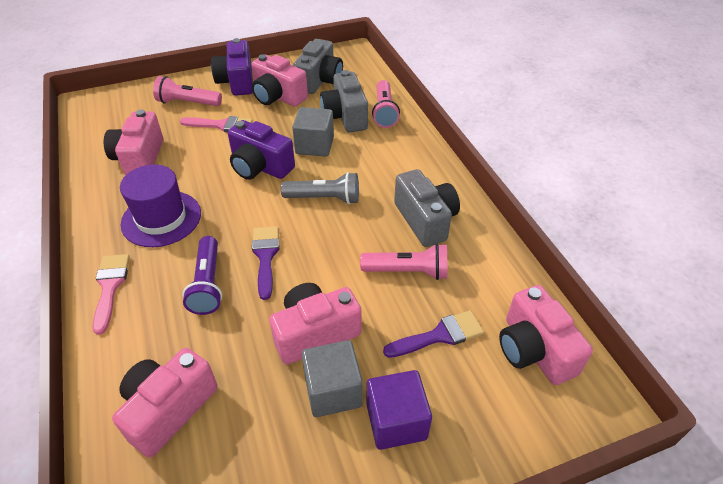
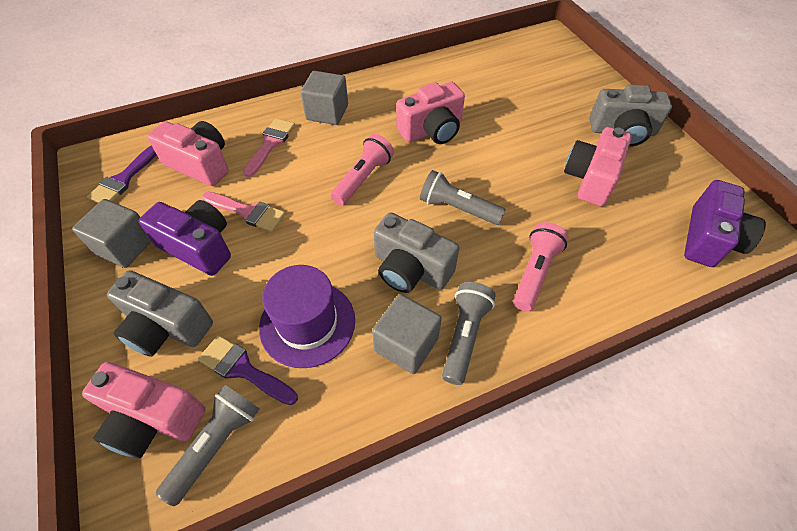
grey cube: [292,107,334,157] [301,340,363,417] = 2 -> [72,199,152,268] [301,71,348,125] [372,294,442,374] = 3
grey flashlight: [281,172,359,204] = 1 -> [156,385,260,506] [420,170,506,225] [442,282,496,385] = 3
pink camera: [104,109,163,176] [112,348,217,458] [251,54,308,107] [269,283,361,365] [499,285,593,385] = 5 -> [82,362,205,459] [147,121,229,186] [397,82,465,144] [564,127,632,206] = 4
pink flashlight: [153,76,222,106] [360,244,447,280] [372,80,400,128] = 3 -> [331,134,394,205] [513,222,568,312] = 2
purple cube: [366,370,432,450] = 1 -> none = 0
purple flashlight: [182,236,222,315] = 1 -> none = 0

